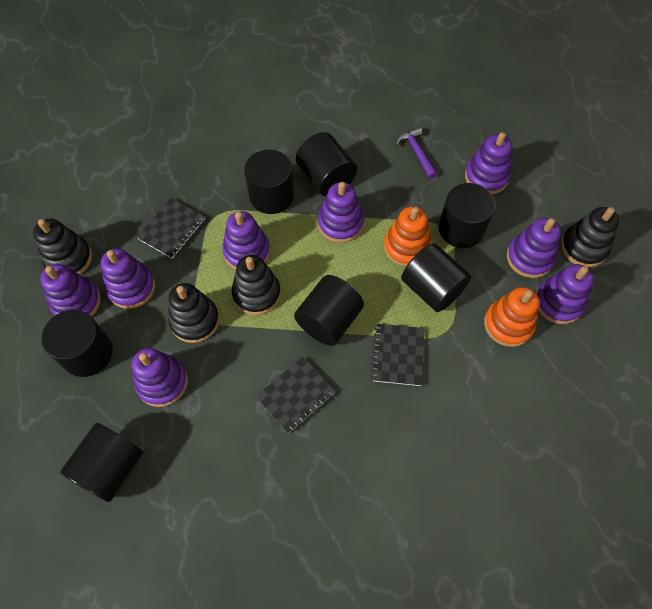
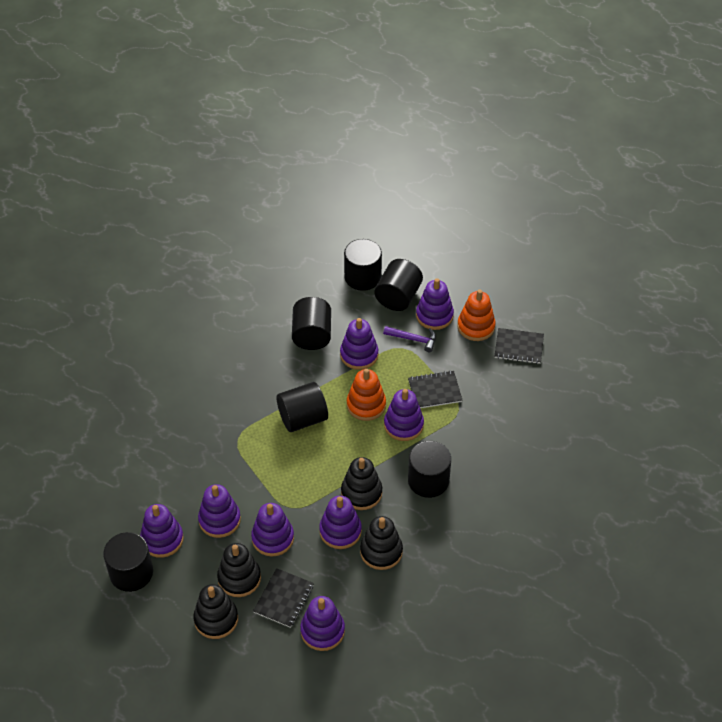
black cylinder: [42,310,113,377] [60,423,143,502] [244,150,294,214] [294,275,364,346] [296,132,357,197] [401,243,472,312] [439,183,495,248] = 7 -> [103,532,153,592] [277,382,328,432] [292,297,331,350] [344,239,382,291] [374,259,423,311] [408,441,451,498] = 6

